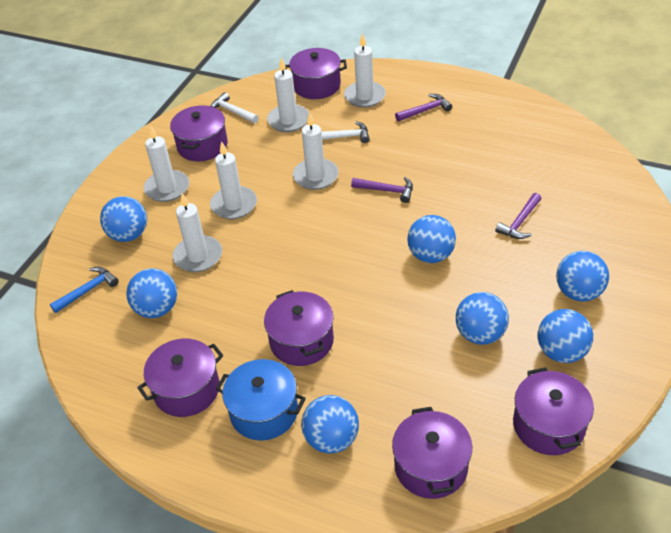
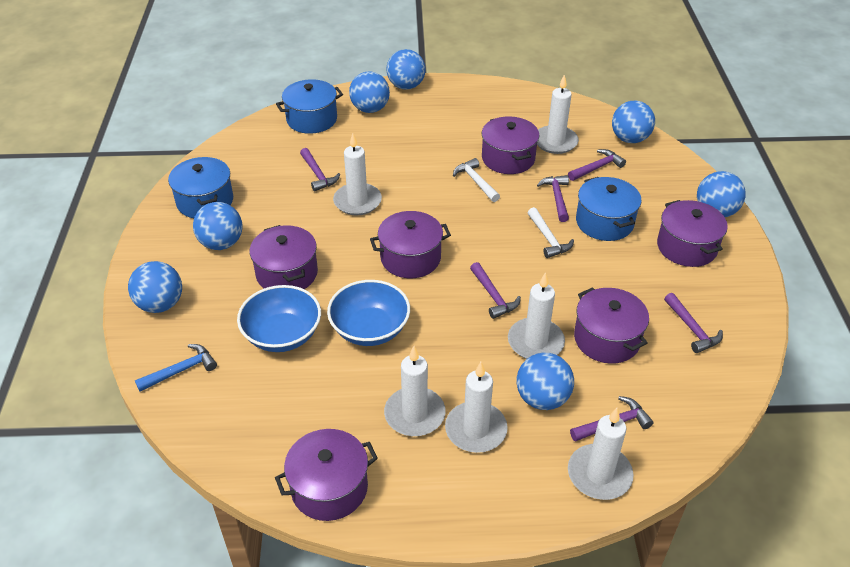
blue bowl: none = 0 -> [237,285,321,352] [327,280,410,346] = 2
blue pot: [216,359,306,440] = 1 -> [168,157,233,218] [276,79,343,134] [576,177,642,241] = 3
purple hammer: [351,177,413,203] [395,94,452,122] [495,193,541,239] = 3 -> [300,148,340,191] [470,262,521,319] [537,175,569,222] [568,149,626,181] [570,396,653,442] [664,293,723,353] = 6

